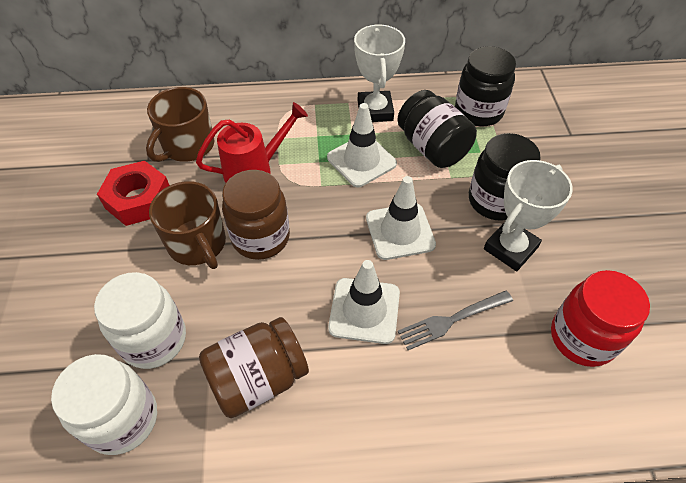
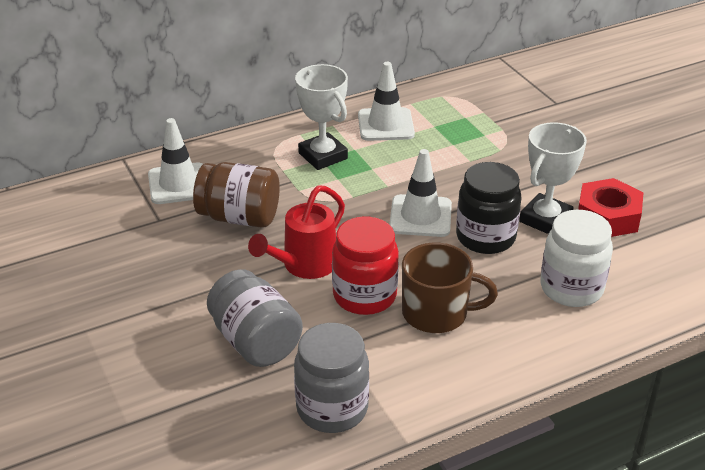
black jar: [397,90,477,168] [455,46,516,126] [469,133,540,221] = 3 -> [456,162,521,254] = 1
brown jar: [199,317,309,418] [222,170,290,260] = 2 -> [193,162,280,228] = 1
brown mug: [146,87,214,162] [149,181,226,269] = 2 -> [402,243,498,333] = 1
grey fork: [398,291,513,350] = 1 -> none = 0
grey jar: none = 0 -> [207,269,303,367] [294,323,369,433] = 2
white jar: [51,354,157,455] [94,272,186,369] = 2 -> [540,210,613,307] = 1

